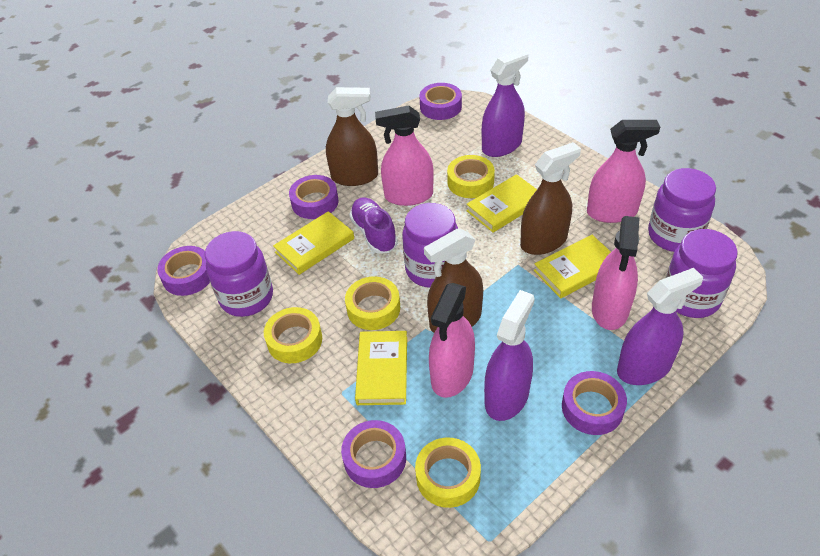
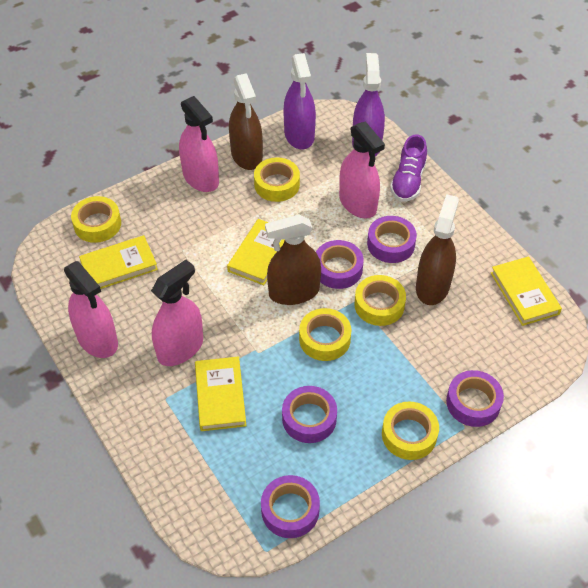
purple jar: [205,231,273,317] [402,203,458,288] [648,168,716,252] [666,229,738,318] = 4 -> none = 0
purple spray bottle: [482,50,529,157] [484,290,535,421] [617,268,703,385] = 3 -> [284,53,316,149] [352,53,385,156] = 2
yellow tape: [264,307,322,363] [345,276,400,330] [415,438,481,508] [447,155,495,198] = 4 -> [71,196,121,243] [254,158,300,202] [299,308,351,361] [354,275,406,326] [382,402,439,460] = 5

